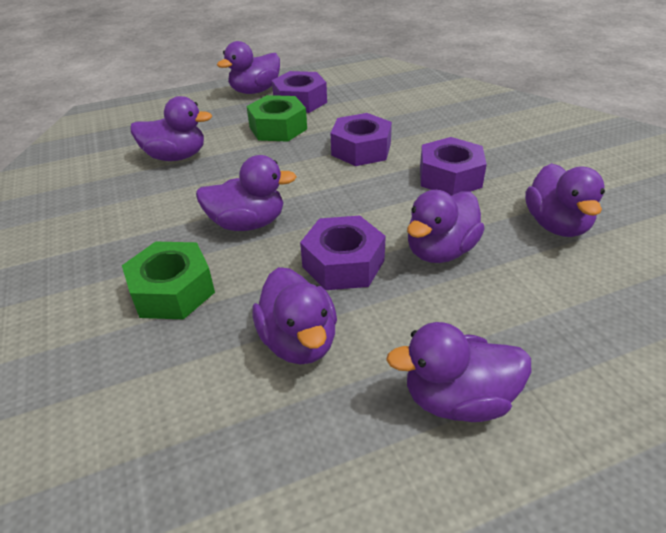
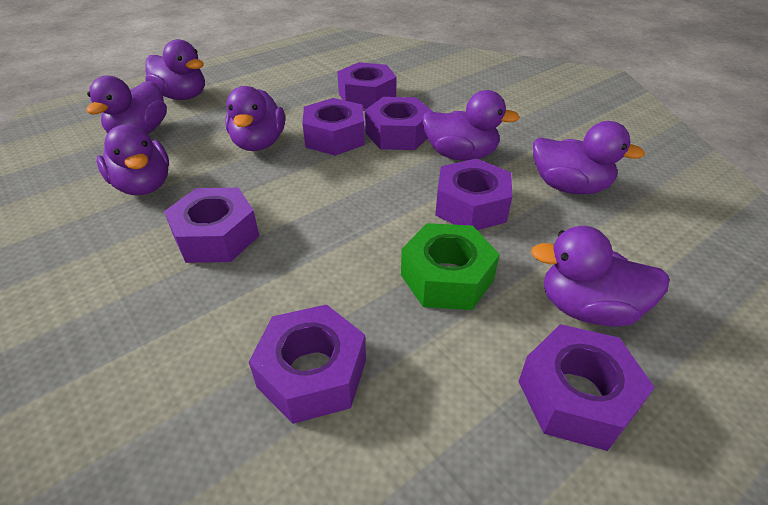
green nut: [122,242,215,319] [247,95,307,142] = 2 -> [401,223,500,310] = 1
purple nut: [272,71,327,113] [300,216,386,290] [331,113,392,166] [420,137,487,196] = 4 -> [164,188,259,263] [249,304,366,424] [302,98,365,156] [337,62,397,109] [365,97,433,150] [435,158,512,230] [518,324,655,451] = 7

